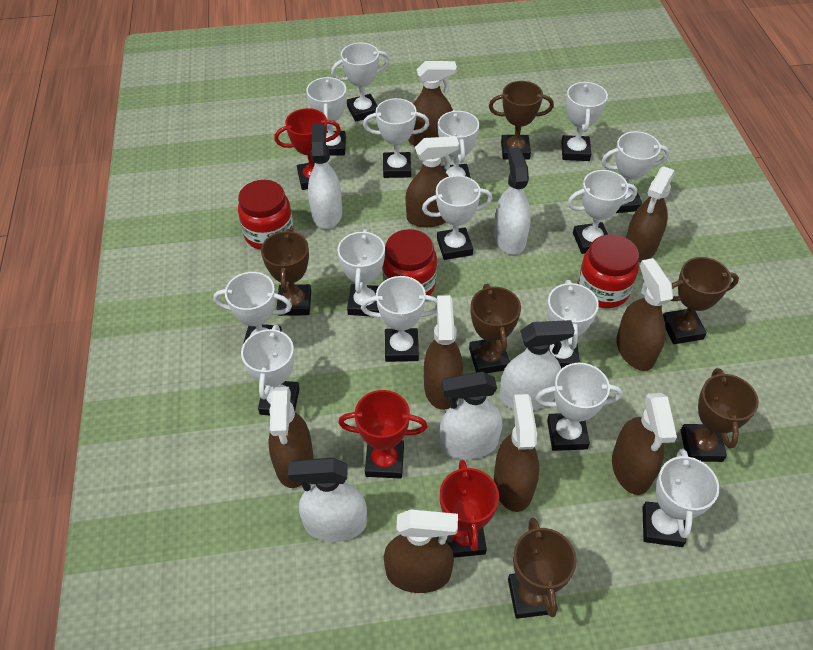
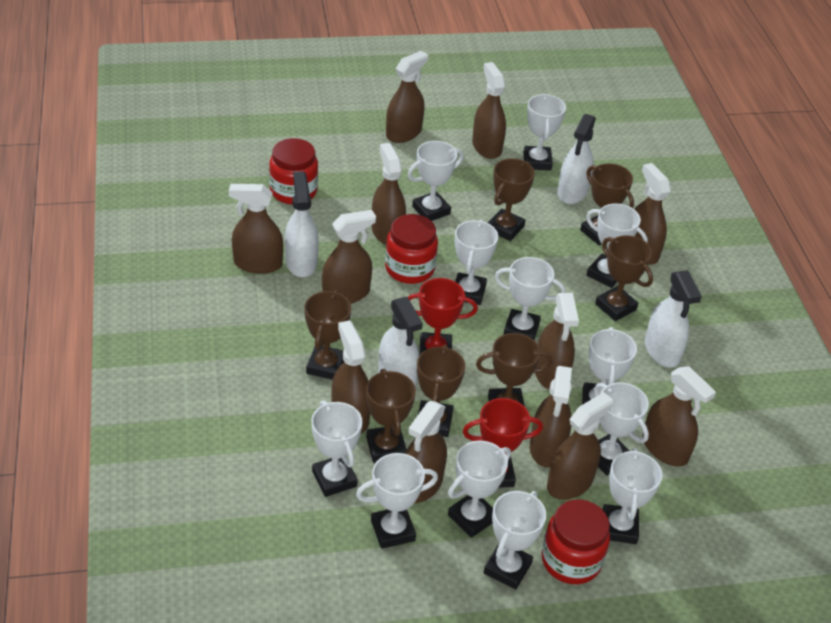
brown spray bottle: [269,387,314,488] [384,510,458,593] [406,136,459,227] [408,61,457,146] [424,295,463,410] [494,394,539,512] [612,393,677,495] [616,258,673,371] [626,166,675,262] = 9 -> [229,184,283,274] [322,210,376,304] [331,320,370,433] [371,143,406,245] [386,51,428,143] [405,401,447,503] [472,62,506,159] [530,366,572,468] [535,293,579,390] [547,392,613,500] [634,163,671,265] [642,367,716,466] = 12
brown trophy: [261,229,311,316] [469,284,521,373] [489,81,554,159] [508,517,577,619] [663,257,739,344] [680,368,759,462] = 6 -> [304,290,351,380] [366,369,416,463] [417,345,465,437] [476,333,552,407] [487,158,535,241] [580,163,634,245] [595,235,653,321] = 7
red trophy: [274,108,341,190] [338,390,427,479] [440,460,499,558] = 3 -> [408,278,478,356] [463,398,543,488] = 2
white spray bottle: [288,458,367,542] [308,123,342,229] [440,372,502,459] [494,147,531,255] [500,320,575,410] = 5 -> [285,171,319,277] [378,297,423,389] [557,114,596,204] [645,270,702,368] = 4
white trophy: [213,272,292,344] [241,325,300,415] [306,77,346,156] [331,43,390,122] [338,229,385,316] [361,276,437,362] [363,98,429,178] [422,175,492,260] [438,110,479,178] [535,363,623,451] [547,280,599,369] [561,81,608,161] [568,170,637,254] [601,131,670,213] [642,448,719,547] = 15 -> [311,400,363,497] [356,453,438,549] [408,141,464,221] [448,441,511,538] [455,220,498,305] [484,491,546,590] [494,257,565,340] [523,94,566,171] [582,327,637,404] [586,203,648,288] [594,382,649,475] [602,448,663,544] = 12

